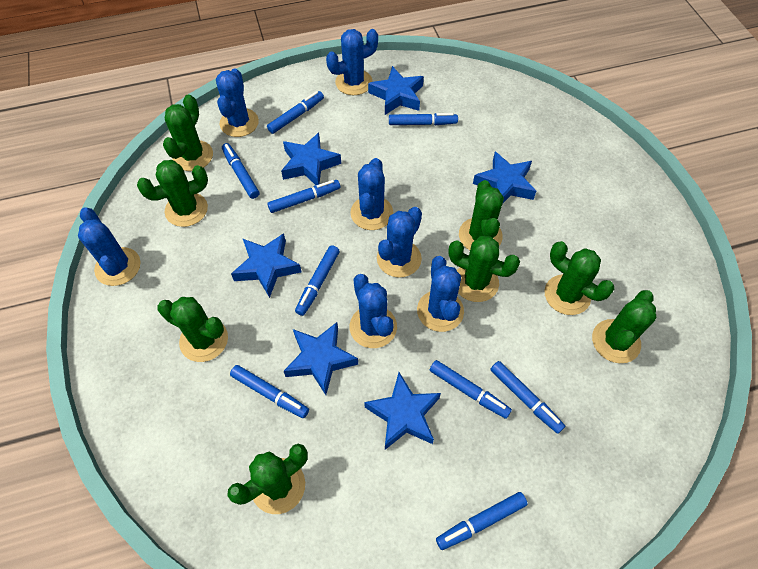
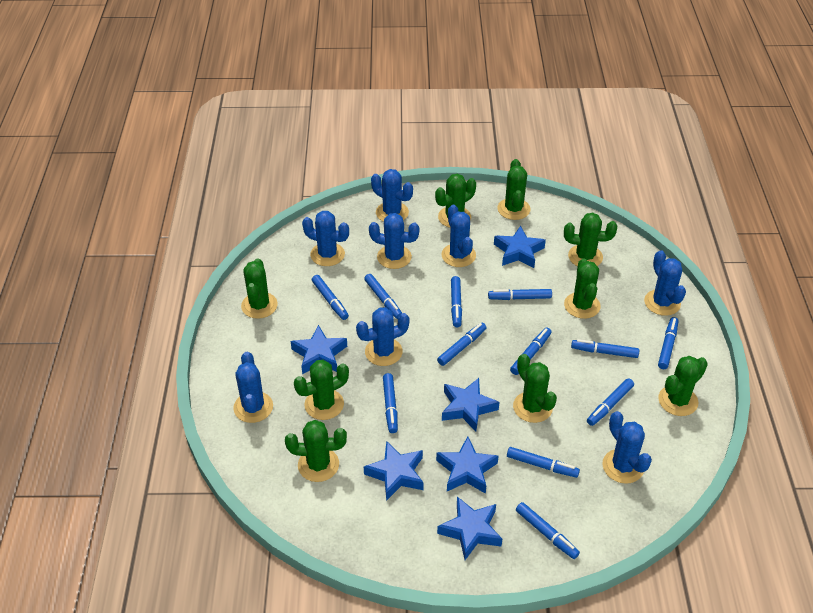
blue cactus: [78,207,141,286] [216,68,259,137] [326,29,378,95] [350,158,393,230] [350,274,397,348] [377,207,422,278] [417,256,464,332] = 7 -> [233,352,273,423] [302,211,349,266] [356,307,409,366] [369,213,420,269] [371,169,413,222] [442,205,476,267] [602,411,652,484] [644,250,686,316] = 8
blue marker: [222,143,259,199] [230,365,309,418] [267,91,324,134] [267,180,340,213] [295,245,340,316] [389,113,458,125] [430,360,512,419] [436,492,528,550] [490,361,565,434] = 9 -> [312,275,349,320] [364,274,402,319] [383,373,398,433] [437,323,487,366] [451,276,462,327] [488,289,552,300] [507,447,580,478] [510,328,551,375] [516,502,580,559] [571,339,639,358] [587,378,634,426] [658,317,678,369] = 12
green cactus: [137,160,208,227] [157,297,228,362] [163,94,213,171] [227,444,308,514] [448,236,520,302] [459,180,504,250] [544,241,614,315] [592,290,656,363] = 8 -> [241,258,278,319] [285,420,347,482] [294,360,349,420] [435,174,476,228] [497,159,531,220] [513,354,557,423] [564,213,617,266] [564,258,601,319] [658,356,708,416] = 9

